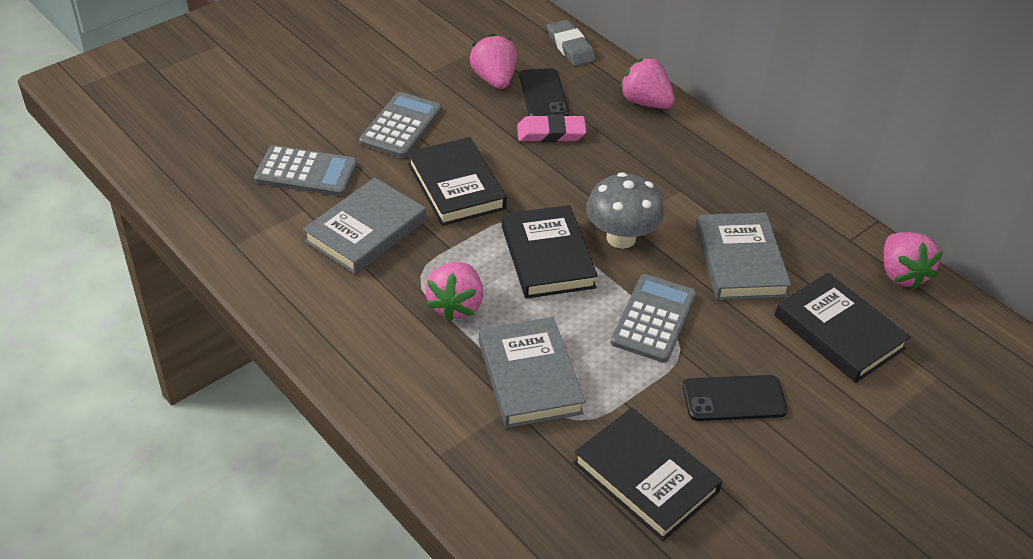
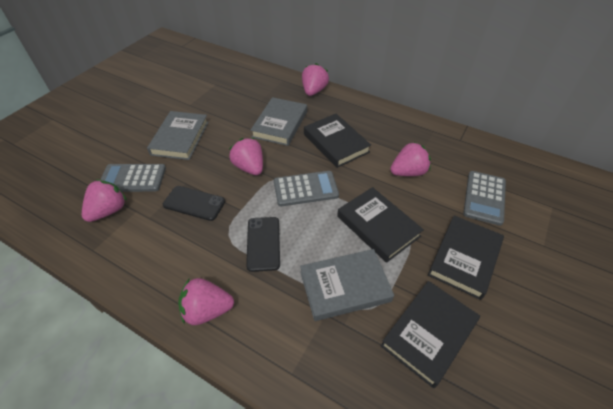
grey eraser: [547,20,596,66] = 1 -> none = 0
grey mushroom: [586,172,664,249] = 1 -> none = 0
pink eraser: [517,115,587,142] = 1 -> none = 0
pink strawberry: [425,262,483,322] [470,34,517,89] [619,58,675,109] [884,232,943,290] = 4 -> [82,179,127,222] [178,278,234,325] [229,138,263,175] [302,63,329,96] [390,142,431,176] = 5

